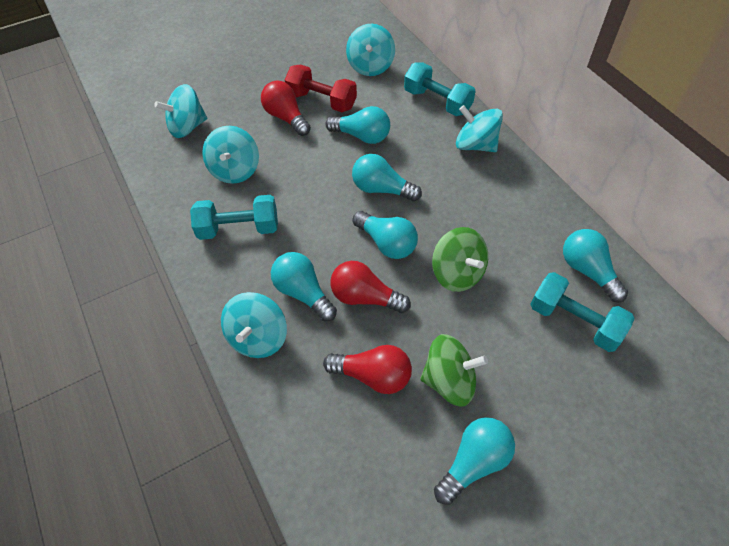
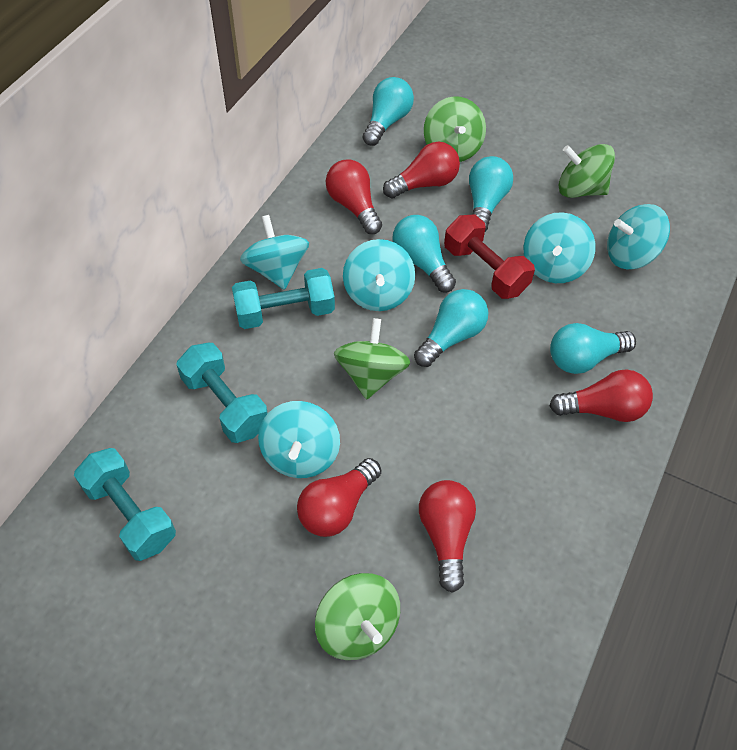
green spinning top: [420,334,488,407] [432,227,488,292] = 2 -> [315,573,400,660] [334,318,410,399] [424,96,486,162] [559,144,615,198] = 4
red light bulb: [261,81,311,136] [323,345,412,394] [331,261,411,313] = 3 -> [297,458,381,537] [326,160,382,234] [383,142,460,198] [419,480,476,593] [550,369,653,422] = 5
turquoise light bulb: [271,252,337,321] [325,106,390,144] [352,154,422,201] [352,211,418,259] [434,417,515,505] [563,229,628,302] = 6 -> [362,77,414,146] [392,215,456,293] [414,289,488,367] [469,156,513,232] [550,323,636,374] = 5

